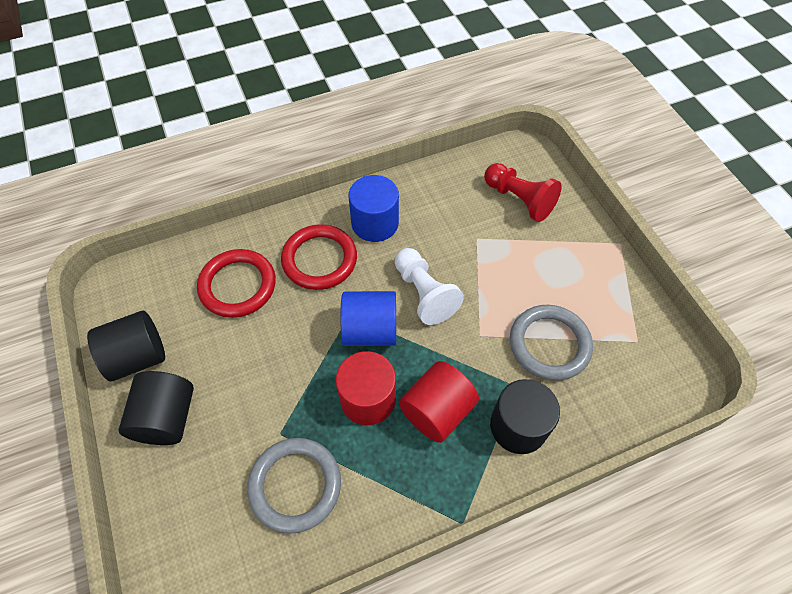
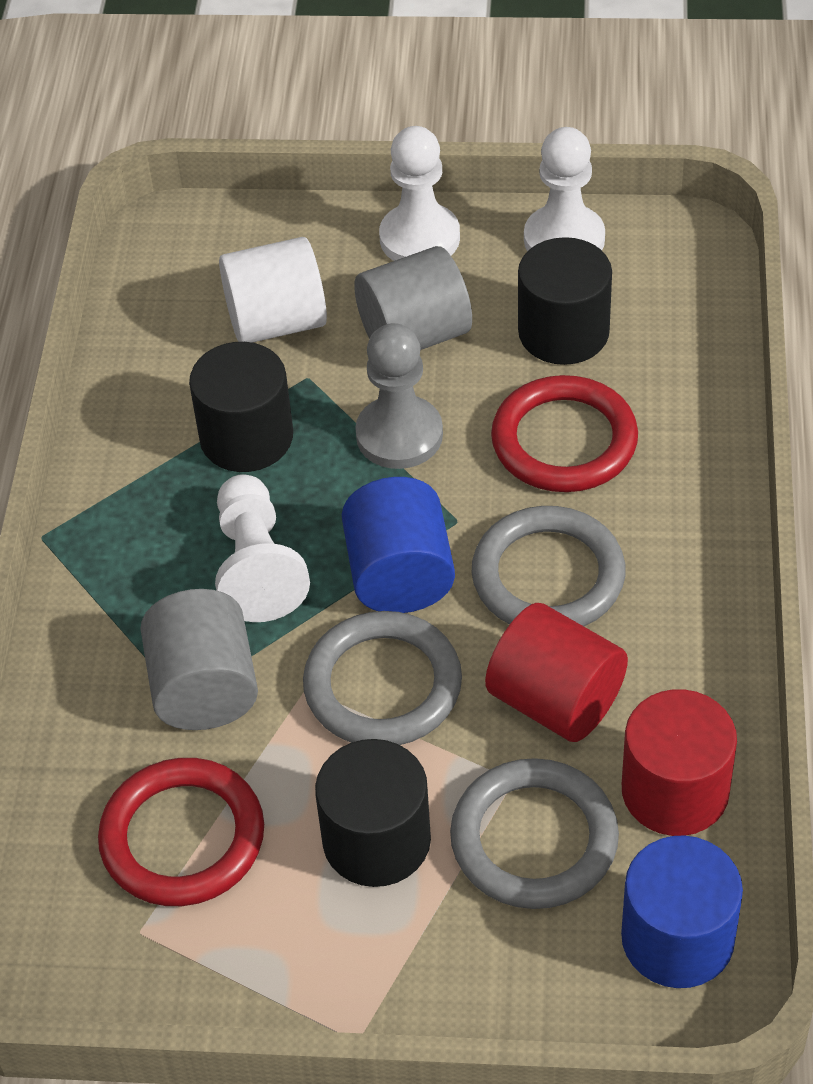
grey cylinder: none = 0 -> [140,589,258,730] [354,246,472,350] = 2
grey pawn: none = 0 -> [355,323,443,469] = 1
grey ring: [247,438,341,534] [510,305,593,381] = 2 -> [303,611,462,745] [450,758,619,909] [472,506,626,626] = 3
red pawn: [484,163,562,222] = 1 -> none = 0
white cylinder: none = 0 -> [219,237,327,343] = 1
white pawn: [395,248,464,325] = 1 -> [215,474,310,622] [379,126,460,261] [524,127,605,251] = 3

